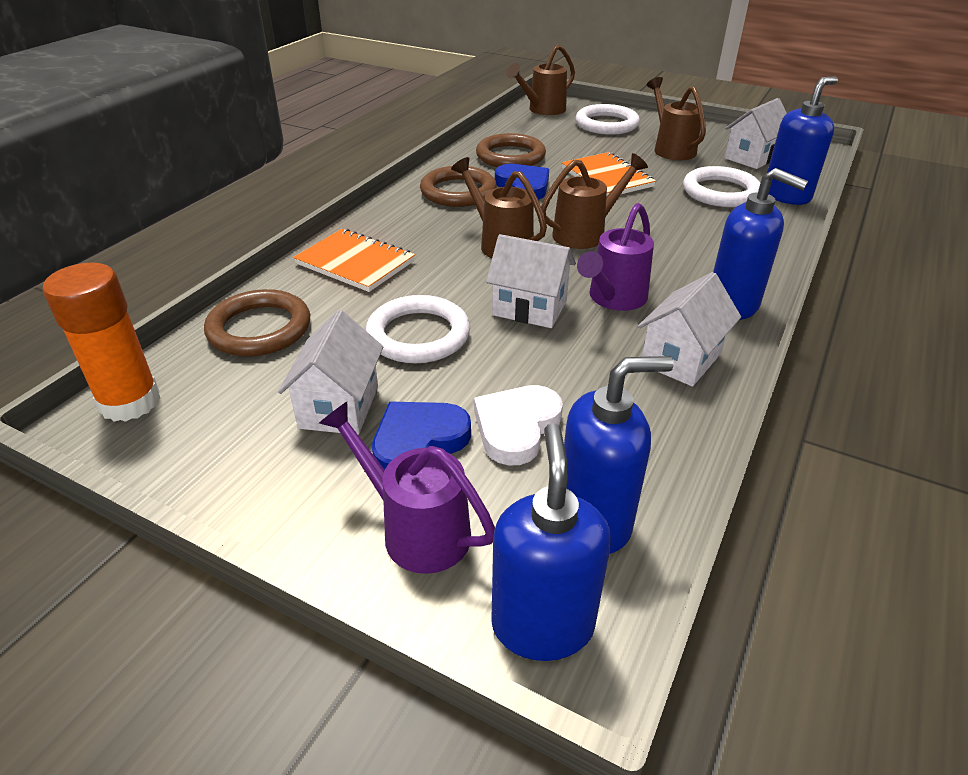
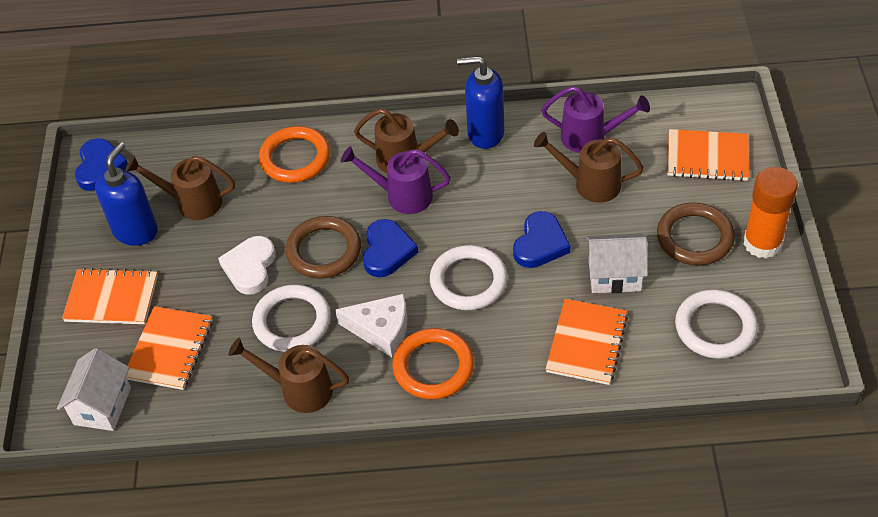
blue heart: [372,402,471,470] [495,164,549,200] = 2 -> [75,138,128,191] [363,219,418,277] [513,211,571,268] = 3
blue soap dispenser: [491,423,611,661] [564,356,674,554] [713,168,808,320] [767,76,838,205] = 4 -> [95,142,158,246] [457,56,504,149] = 2
brown ring: [204,289,310,357] [420,166,497,207] [476,133,546,167] = 3 -> [286,216,361,279] [657,202,735,266] = 2
orange notebook: [293,229,415,292] [562,152,656,197] = 2 -> [62,268,158,324] [126,306,213,390] [546,299,628,385] [667,129,749,181] = 4
orange ring: none = 0 -> [259,126,330,183] [392,328,474,399] = 2
white cheese: none = 0 -> [335,294,407,357] = 1
white house: [278,310,383,435] [486,234,576,328] [638,272,741,387] [724,98,787,169] = 4 -> [57,348,131,431] [586,234,648,293] = 2

